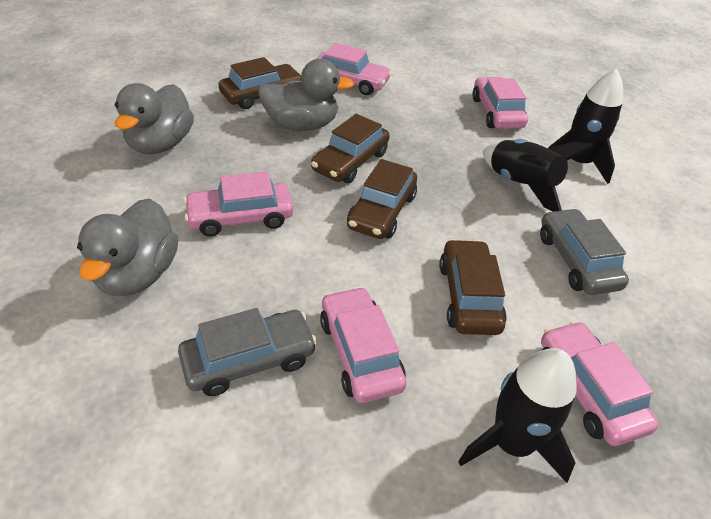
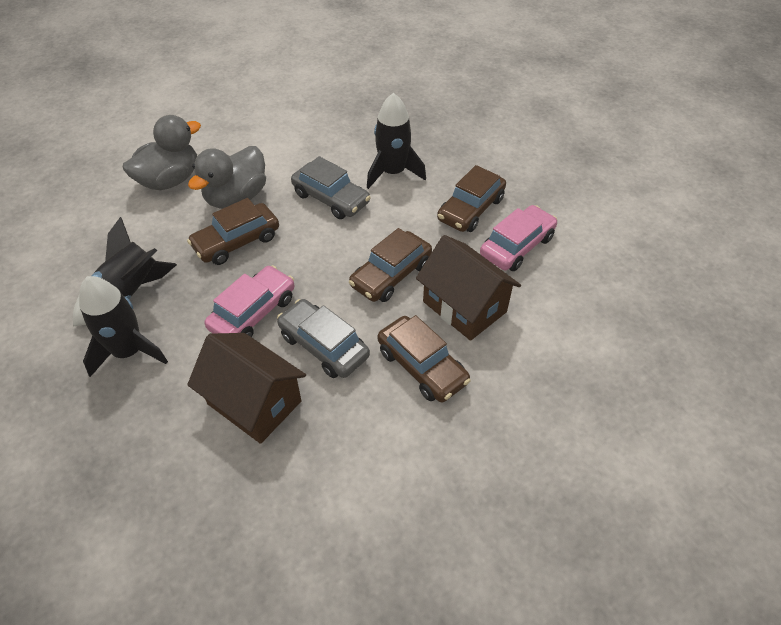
brown house: none = 0 -> [187,333,306,444] [416,235,521,341] = 2
grey duck: [77,198,178,296] [115,83,194,154] [258,59,354,131] = 3 -> [123,115,201,190] [188,146,266,209] = 2
pink car: [184,172,293,236] [316,43,392,95] [320,286,406,403] [472,77,528,129] [541,321,659,446] = 5 -> [205,265,295,337] [480,205,557,271] = 2

